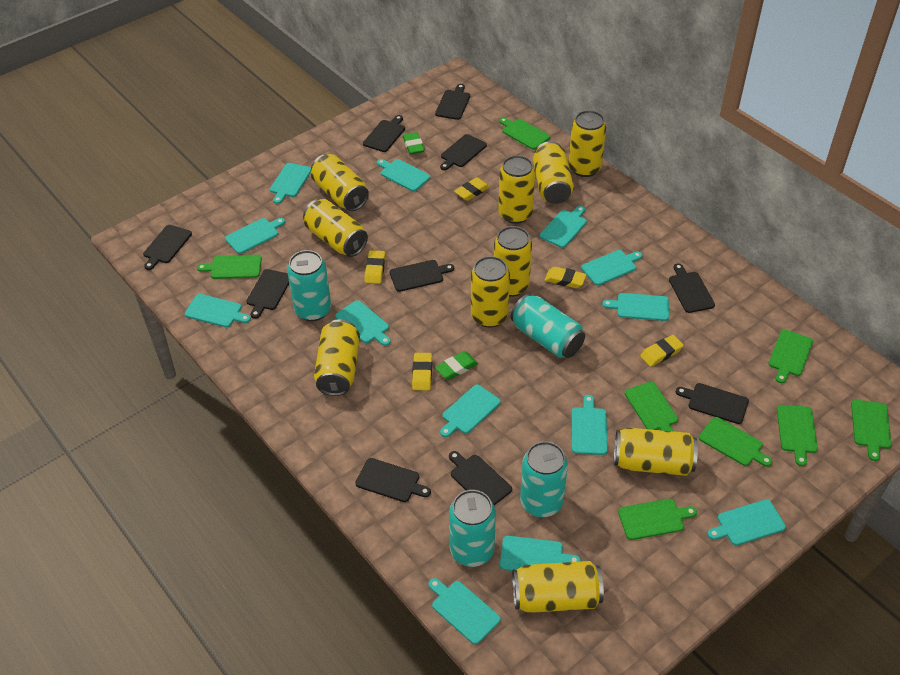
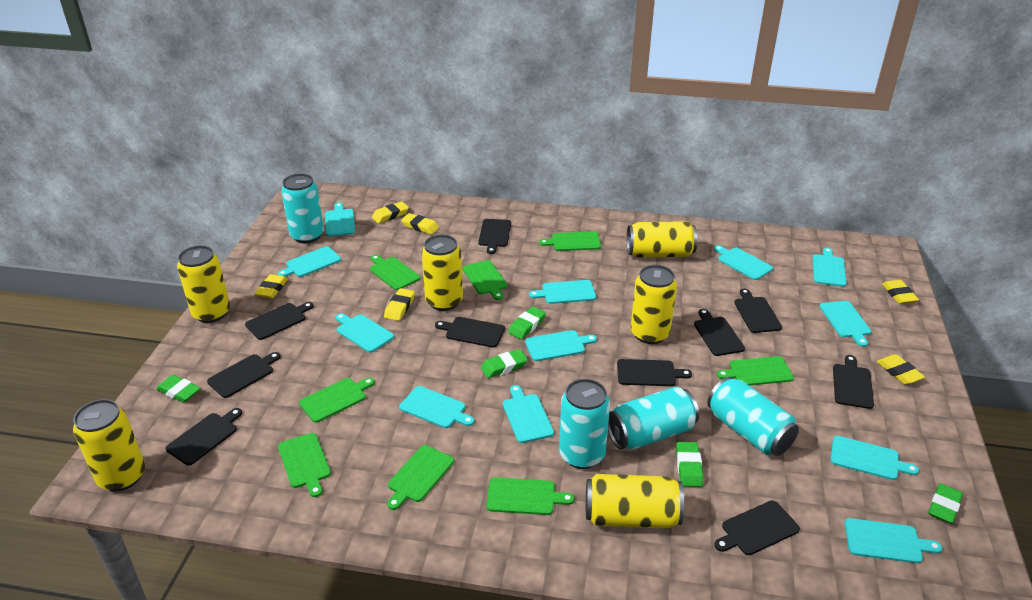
green eraser: [403,132,425,155] [435,351,478,380] = 2 -> [156,375,201,403] [481,349,528,378] [508,307,546,339] [676,442,703,487] [928,483,963,524] = 5
turquoise cutting board: [185,294,251,327] [225,218,285,254] [270,163,311,204] [335,300,391,346] [377,159,430,191] [429,578,501,645] [440,385,501,437] [500,536,580,571] [540,206,587,248] [572,395,608,455] [581,250,642,285] [602,293,669,321] [707,499,786,546] = 13 -> [278,246,341,277] [325,203,355,236] [335,313,394,353] [399,386,474,428] [503,385,554,443] [525,330,597,361] [529,280,596,304] [714,245,773,280] [813,248,846,287] [819,301,871,347] [830,436,919,480] [845,518,942,563] = 12
yellow can: [303,199,368,257] [311,154,369,211] [314,319,360,396] [471,256,510,328] [494,226,532,297] [498,155,535,224] [512,561,604,613] [533,141,574,204] [568,110,606,177] [614,428,698,476] = 10 -> [73,399,145,491] [177,245,230,323] [421,235,463,311] [586,474,684,529] [627,221,697,258] [631,265,677,344] = 6
yellow eraser: [365,250,385,284] [412,353,432,391] [454,177,490,201] [545,267,586,288] [640,335,684,367] = 5 -> [254,274,288,298] [372,201,409,223] [384,288,415,321] [401,213,439,234] [877,354,925,384] [882,280,919,304] = 6

